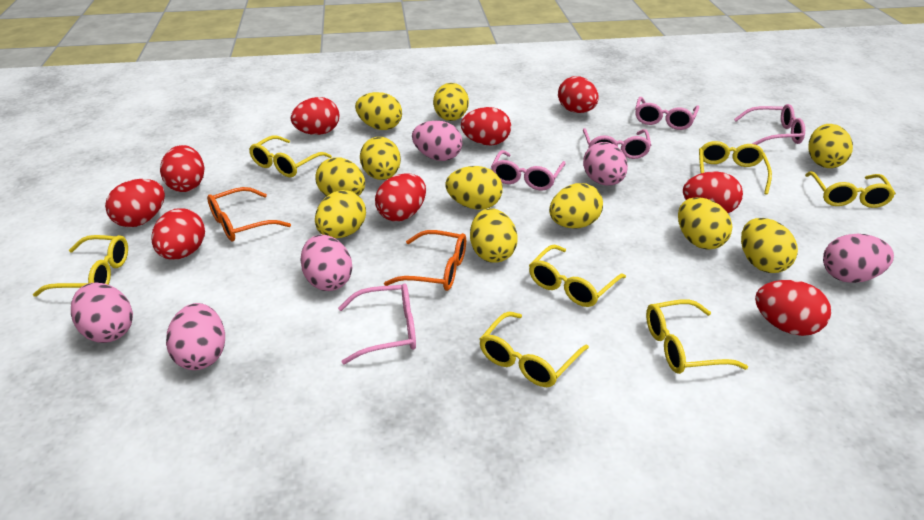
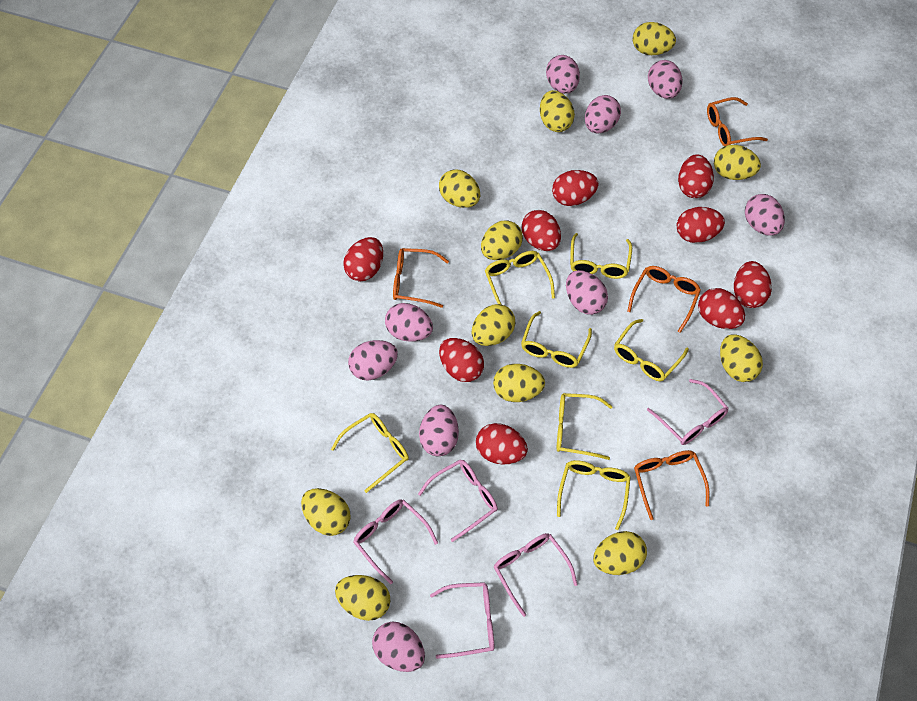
orange glasses: [207,187,291,241] [384,230,466,291] = 2 -> [393,248,449,308] [627,266,701,333] [634,450,709,520] [707,97,768,146] = 4
pink egg: [71,282,133,343] [166,303,225,370] [300,235,352,291] [412,121,462,161] [583,142,628,186] [823,234,894,283] = 6 -> [348,340,398,381] [372,621,425,672] [385,303,433,342] [419,405,459,456] [546,55,580,94] [566,270,608,315] [585,95,621,134] [648,60,683,99] [745,194,785,236] = 9

